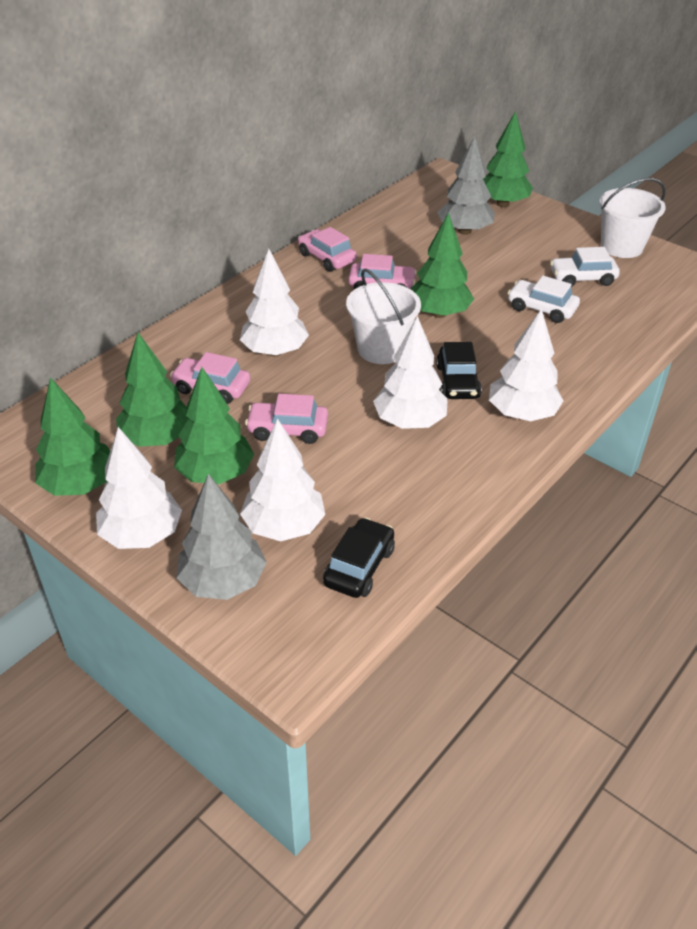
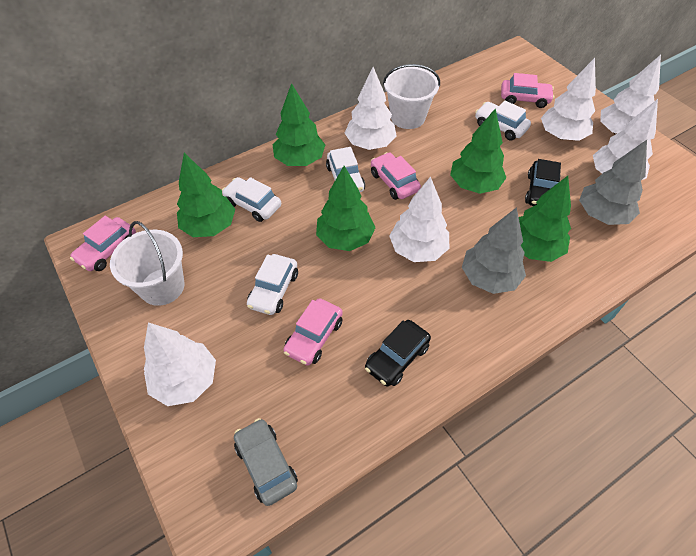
grey car: none = 0 -> [234,418,298,506] = 1
white car: [508,276,580,323] [550,247,620,287] = 2 -> [222,177,281,222] [247,254,298,315] [326,147,365,192] [475,101,531,141] = 4
white tree: [96,427,182,549] [240,249,309,356] [240,418,325,541] [373,316,448,429] [489,308,563,421] = 5 -> [144,322,216,406] [345,67,397,150] [389,176,449,262] [541,58,596,141] [593,99,658,180] [600,55,661,135] = 6

